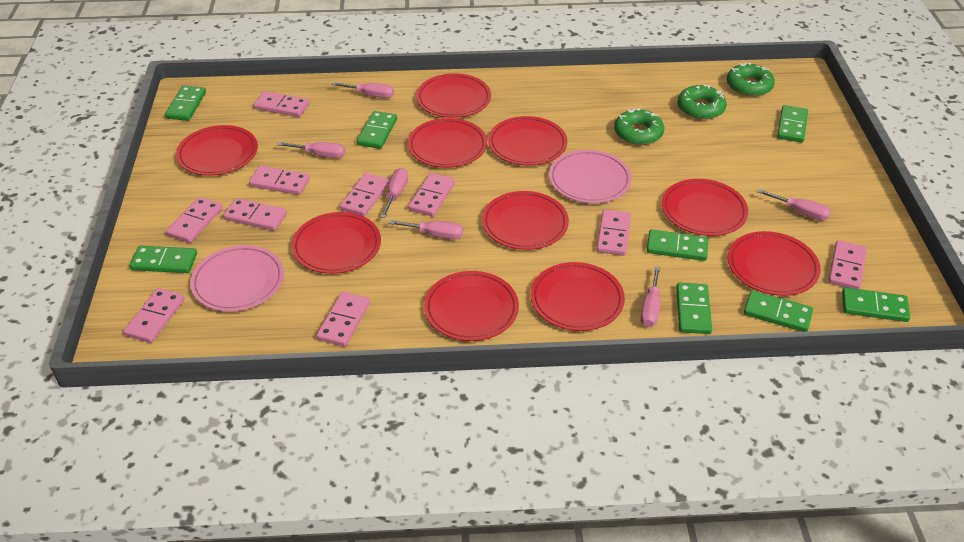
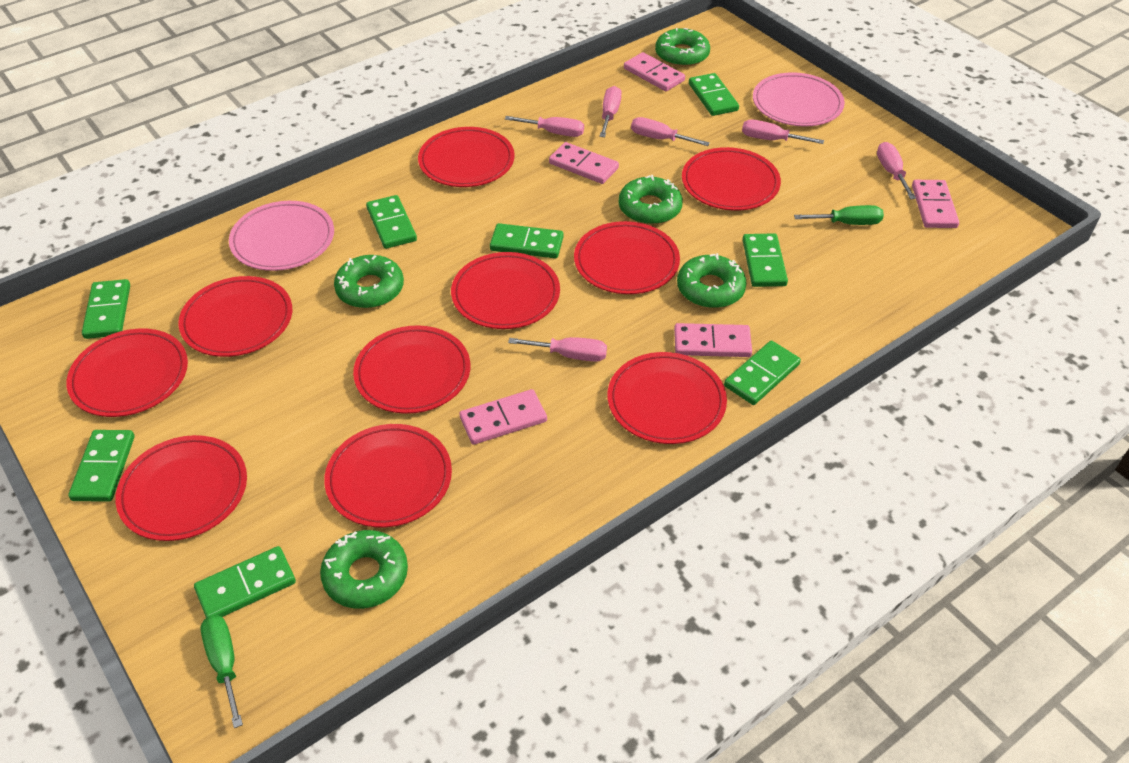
green donut: [614,108,664,145] [677,85,727,119] [727,62,775,97] = 3 -> [320,530,408,609] [334,255,404,308] [619,175,683,225] [655,28,710,67] [677,253,747,308] = 5
green screwdriver: none = 0 -> [201,615,243,728] [794,205,884,225] = 2
pink domino: [123,288,185,343] [166,197,223,243] [223,198,287,231] [249,166,310,195] [253,91,309,117] [316,292,370,347] [340,173,389,216] [408,173,455,216] [596,210,631,256] [828,240,867,289] = 10 -> [459,389,547,445] [549,142,619,184] [624,52,685,91] [674,323,752,357] [912,180,959,228] = 5

